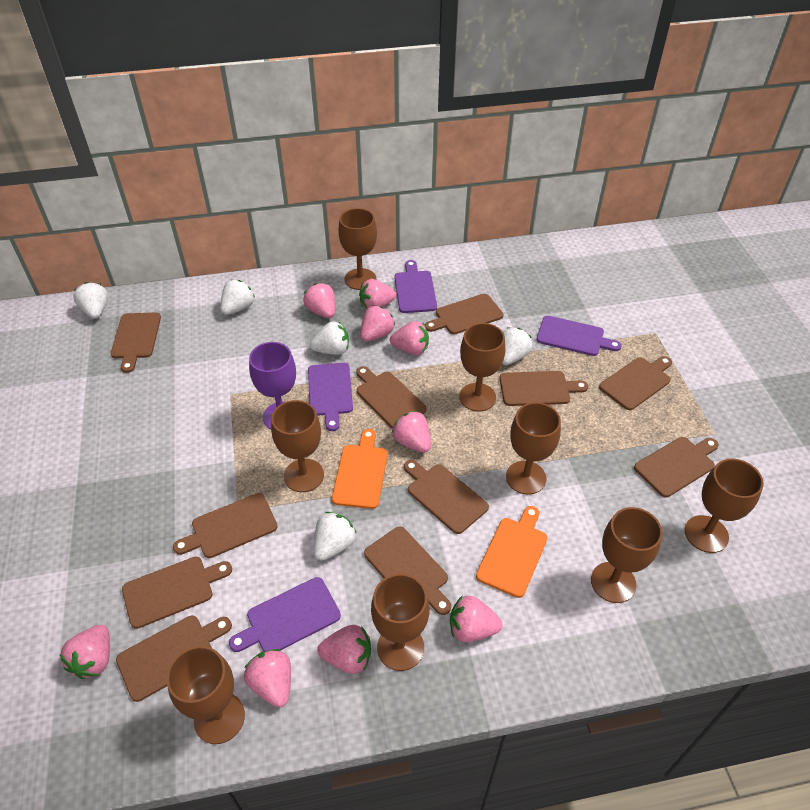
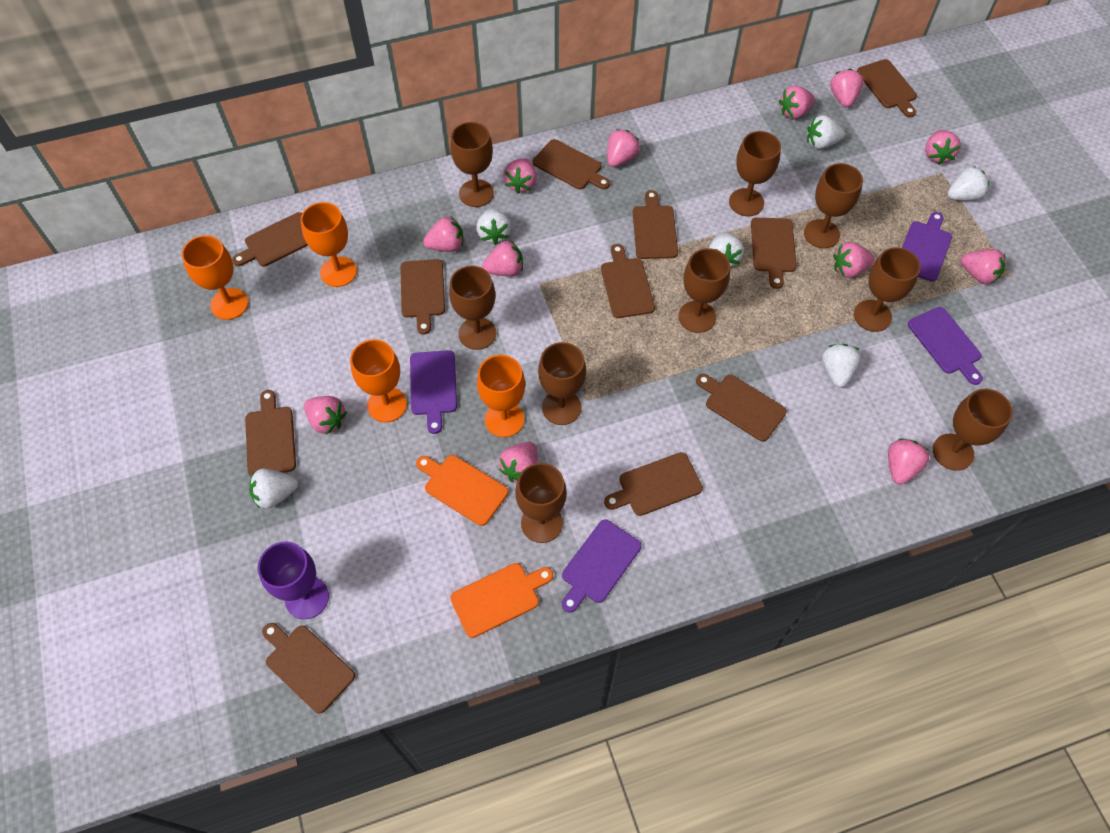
brown goblet: [166,646,245,744] [271,400,324,492] [338,208,377,290] [371,574,430,671] [459,323,505,412] [506,402,561,495] [591,507,663,603] [685,459,764,553] = 8 -> [449,266,496,350] [451,122,494,207] [515,463,567,543] [538,342,586,425] [679,248,730,333] [729,131,781,216] [804,163,863,248] [854,247,920,332] [933,389,1013,471] = 9
orange goblet: none = 0 -> [182,235,248,320] [301,202,357,287] [350,339,407,423] [477,355,525,437] = 4
pink strawberry: [59,625,110,679] [244,649,291,708] [303,283,335,318] [317,625,371,674] [359,279,396,310] [360,305,395,342] [390,321,429,355] [392,410,431,453] [450,595,502,642] = 9 -> [304,396,347,434] [423,217,463,252] [482,240,523,276] [499,442,538,482] [503,159,537,194] [607,129,640,167] [779,86,815,119] [830,69,863,107] [833,242,874,278] [888,438,929,485] [925,130,961,165] [961,249,1005,284] = 12
white strawberry: [73,282,108,319] [220,280,255,315] [310,321,349,355] [314,512,357,561] [502,327,532,365] = 5 -> [249,469,298,509] [476,208,511,245] [709,232,744,267] [807,115,845,149] [822,344,861,388] [947,166,990,201] = 6

